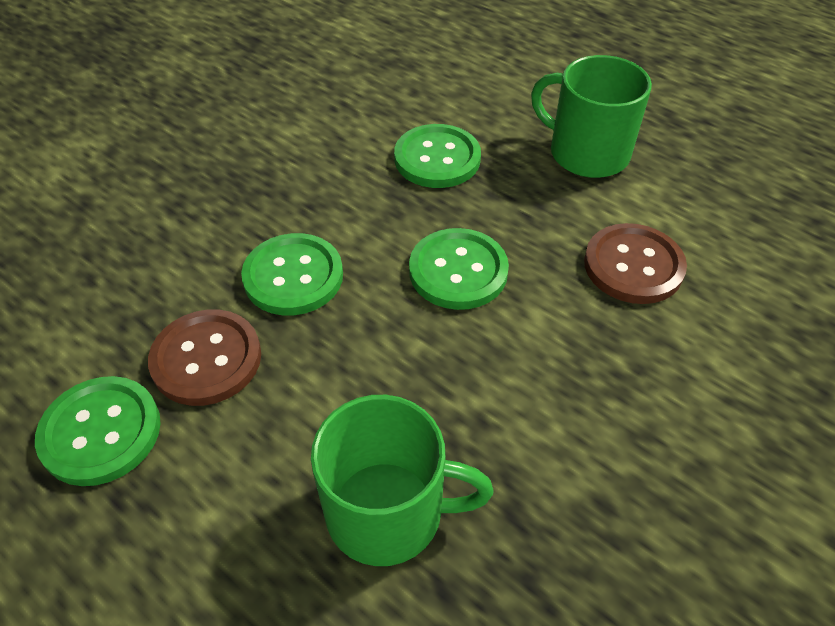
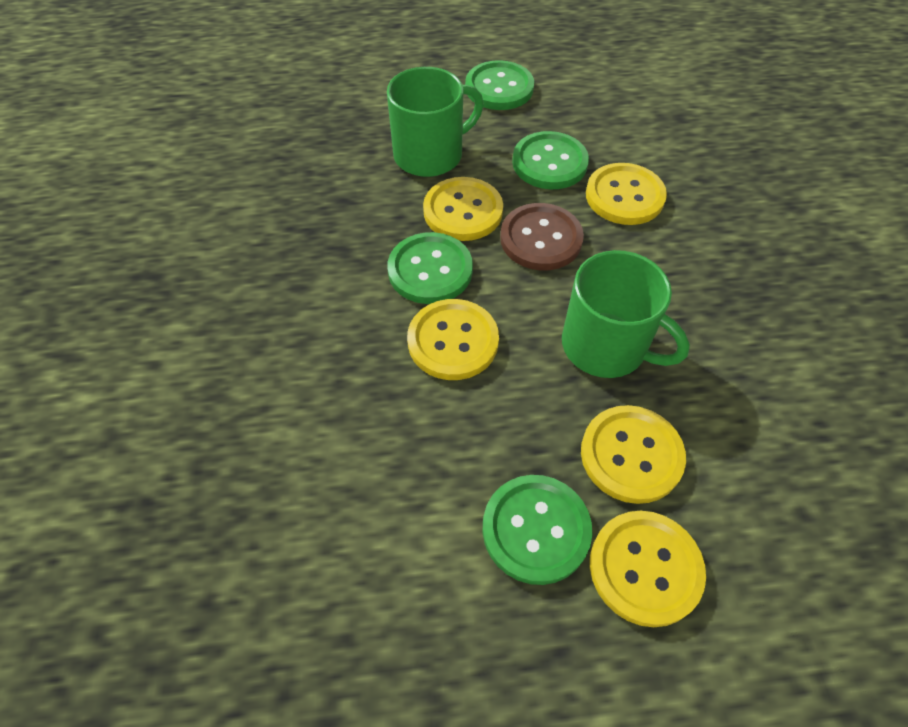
brown button: [148,309,261,406] [584,223,687,304] = 2 -> [500,203,584,270] = 1
yellow button: none = 0 -> [407,299,499,380] [423,177,503,241] [581,405,686,504] [586,163,667,225] [590,511,706,627] = 5

